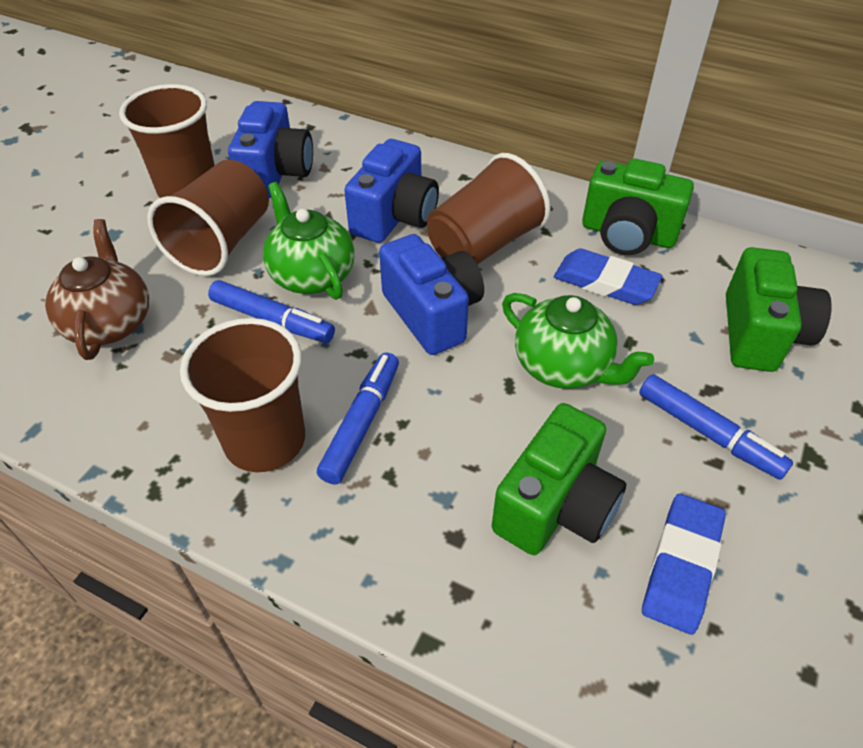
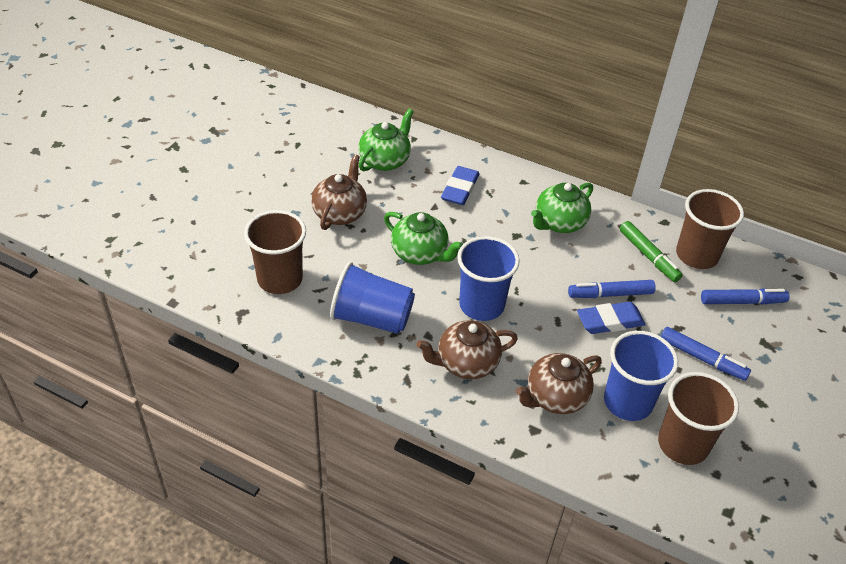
blue camera: [228,101,313,198] [344,139,439,243] [379,234,484,355] = 3 -> none = 0
blue cup: none = 0 -> [330,262,415,334] [457,236,520,321] [604,331,678,421] = 3
brown cup: [119,84,215,198] [147,160,269,276] [180,318,305,472] [427,153,551,265] = 4 -> [244,210,306,294] [658,372,739,465] [676,189,744,269] = 3
brown teapot: [45,219,149,360] = 1 -> [311,154,367,230] [417,320,518,379] [516,353,602,414] = 3
green camera: [492,403,626,555] [582,159,694,255] [726,247,832,372] = 3 -> none = 0
green marker: none = 0 -> [620,221,683,282] = 1
green teapot: [263,182,355,300] [502,293,654,389] = 2 -> [358,109,414,171] [384,212,463,265] [531,183,593,233] = 3

